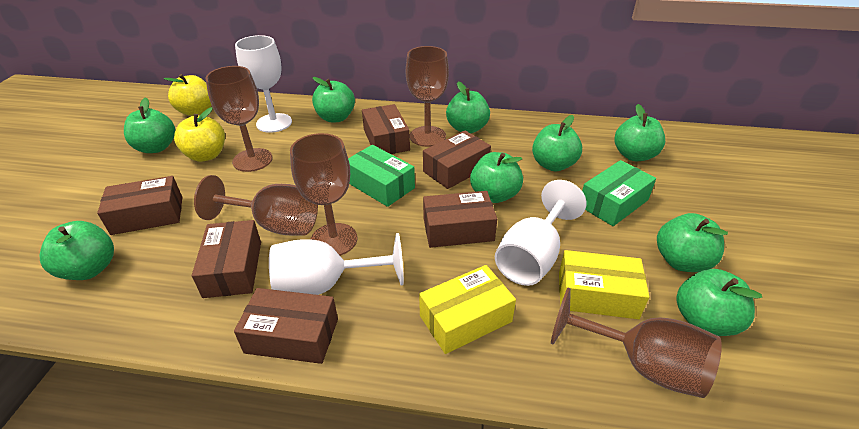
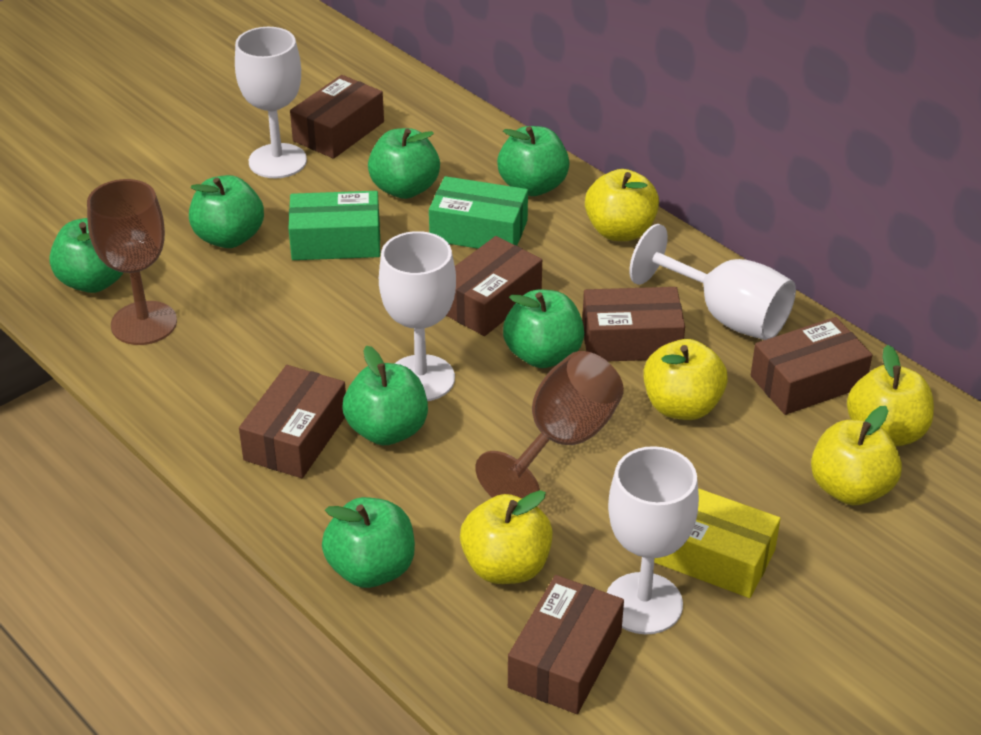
brown goblet: [194,175,318,236] [205,66,273,172] [290,133,358,256] [406,46,449,147] [551,288,722,398] = 5 -> [87,179,177,345] [475,351,624,498] = 2
green apple: [39,221,114,280] [124,97,175,153] [312,77,355,122] [446,81,490,133] [470,152,523,203] [532,115,582,171] [614,104,665,161] [657,213,728,272] [676,269,762,336] = 9 -> [49,218,123,293] [189,175,264,248] [322,497,415,588] [342,346,428,445] [368,128,440,199] [497,126,569,196] [503,290,584,368] = 7
white goblet: [235,35,292,133] [269,233,404,295] [495,180,587,286] = 3 -> [235,27,307,178] [379,231,456,401] [606,446,699,634] [629,224,796,340] = 4
yellow apple: [164,74,212,116] [174,107,225,162] = 2 -> [460,490,553,584] [585,169,659,241] [643,339,728,420] [811,406,902,505] [847,345,934,446] = 5
yellow box: [419,265,516,354] [559,250,649,319] = 2 -> [654,488,781,598] = 1

